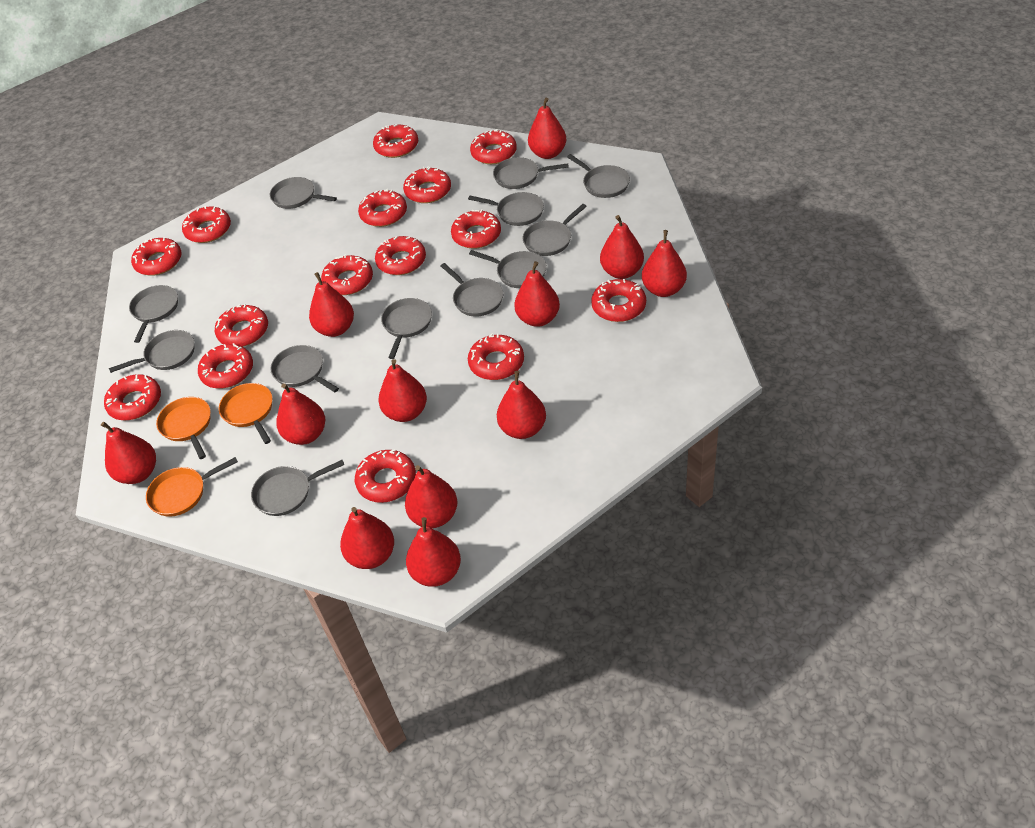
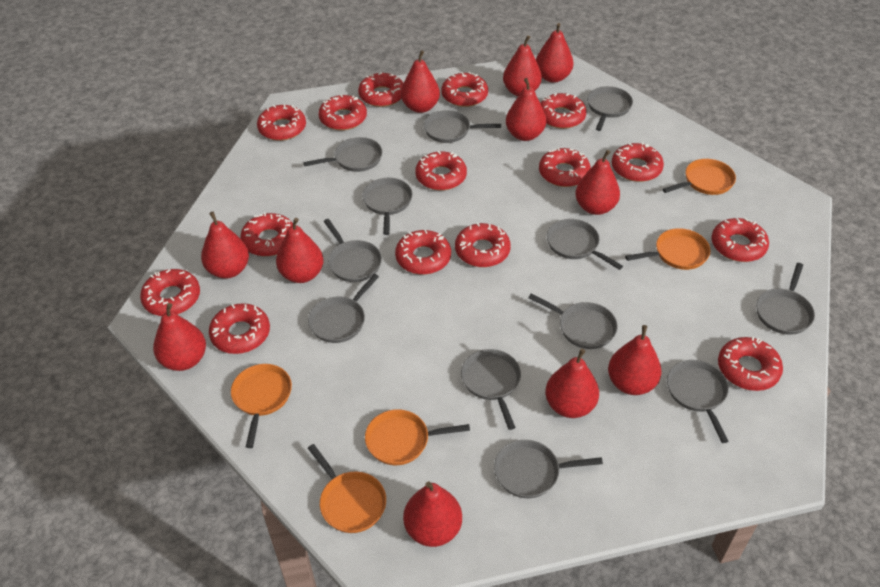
orange pan: [146,457,238,517] [156,397,211,459] [219,383,272,444] = 3 -> [231,364,292,448] [308,444,386,533] [365,409,470,465] [625,228,710,270] [662,159,736,195] = 5
red pear: [101,422,156,484] [276,383,325,445] [309,272,354,337] [340,507,394,569] [378,359,427,422] [405,465,457,528] [406,517,461,587] [497,371,546,439] [514,261,560,327] [528,98,567,159] [600,215,644,279] [642,230,687,297] = 12 -> [153,303,206,371] [201,212,249,279] [276,218,324,283] [401,50,440,113] [403,481,462,547] [503,35,542,96] [506,78,546,141] [536,23,573,83] [545,349,599,418] [575,150,620,215] [608,325,662,395] = 11

